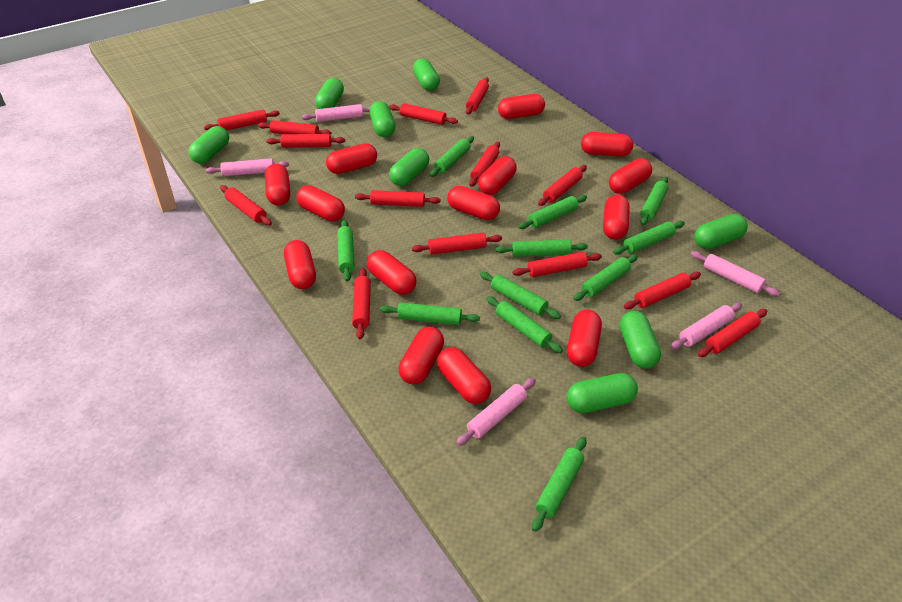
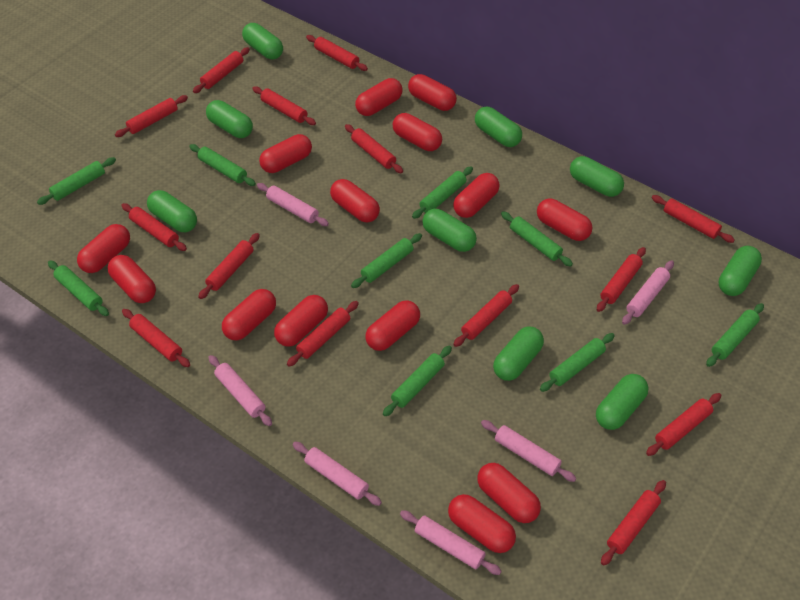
green capsule: [188,126,229,164] [315,78,344,109] [369,101,395,137] [389,148,429,186] [413,59,440,91] [567,373,638,413] [620,311,661,369] [694,214,748,249] = 8 -> [147,190,197,232] [206,100,253,138] [242,23,283,59] [422,209,477,252] [475,107,522,147] [493,326,544,381] [570,156,624,197] [596,374,649,430] [719,246,762,296] = 9
green rolling pin: [337,220,355,282] [380,302,480,325] [430,136,474,177] [480,272,561,319] [486,296,563,353] [495,240,588,257] [518,195,587,229] [532,437,587,532] [573,254,638,301] [613,221,685,255] [640,177,668,226] = 11 -> [37,157,116,205] [48,260,109,316] [189,144,256,186] [351,233,422,288] [383,346,452,416] [412,166,473,219] [501,211,573,267] [540,333,615,392] [706,303,764,367] = 9
pink rolling pin: [206,158,289,176] [302,104,371,122] [456,378,536,446] [671,303,742,350] [691,251,781,296] = 5 -> [208,355,272,426] [257,183,329,226] [293,442,382,506] [400,510,502,575] [481,420,576,482] [622,261,674,325] = 6

